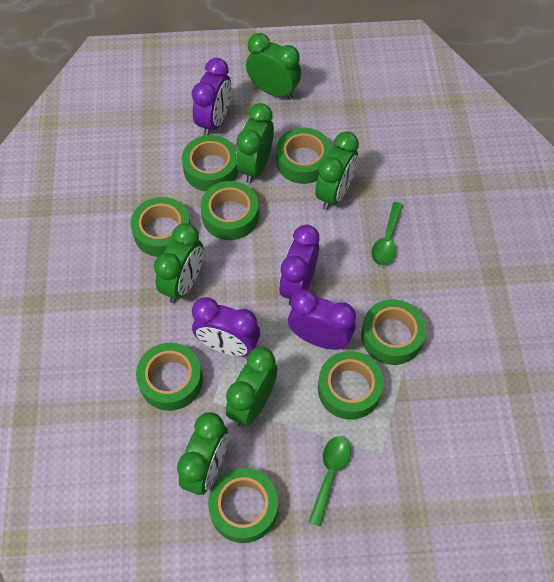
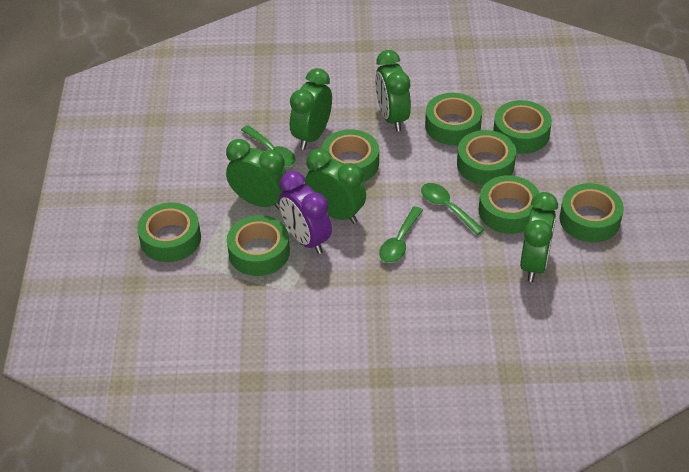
green clock: [154,223,203,303] [177,412,228,495] [226,347,278,427] [236,103,274,183] [246,33,301,100] [315,131,359,210] = 6 -> [226,139,286,209] [290,68,332,150] [305,149,366,224] [375,50,411,131] [520,192,558,282] = 5
green spoon: [309,436,351,526] [371,202,403,266] = 2 -> [241,125,295,167] [379,206,423,263] [421,183,484,235] = 3
purple clock: [192,58,231,136] [192,297,260,356] [279,225,319,306] [288,289,356,350] = 4 -> [279,171,332,254] = 1

